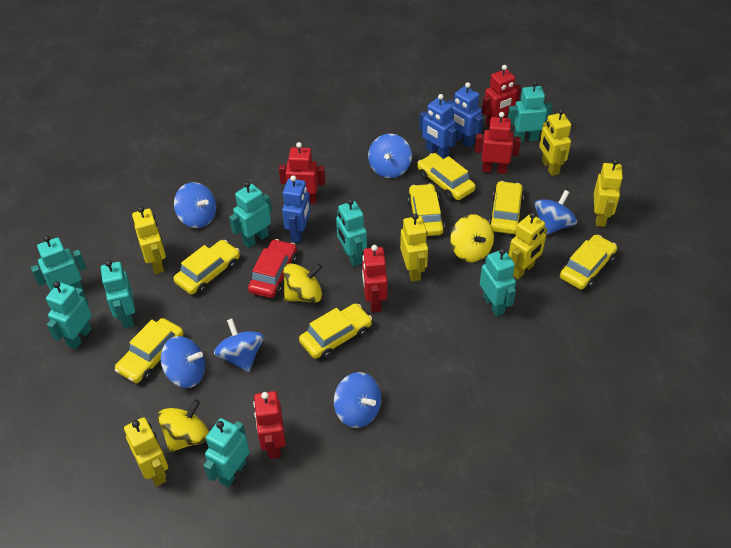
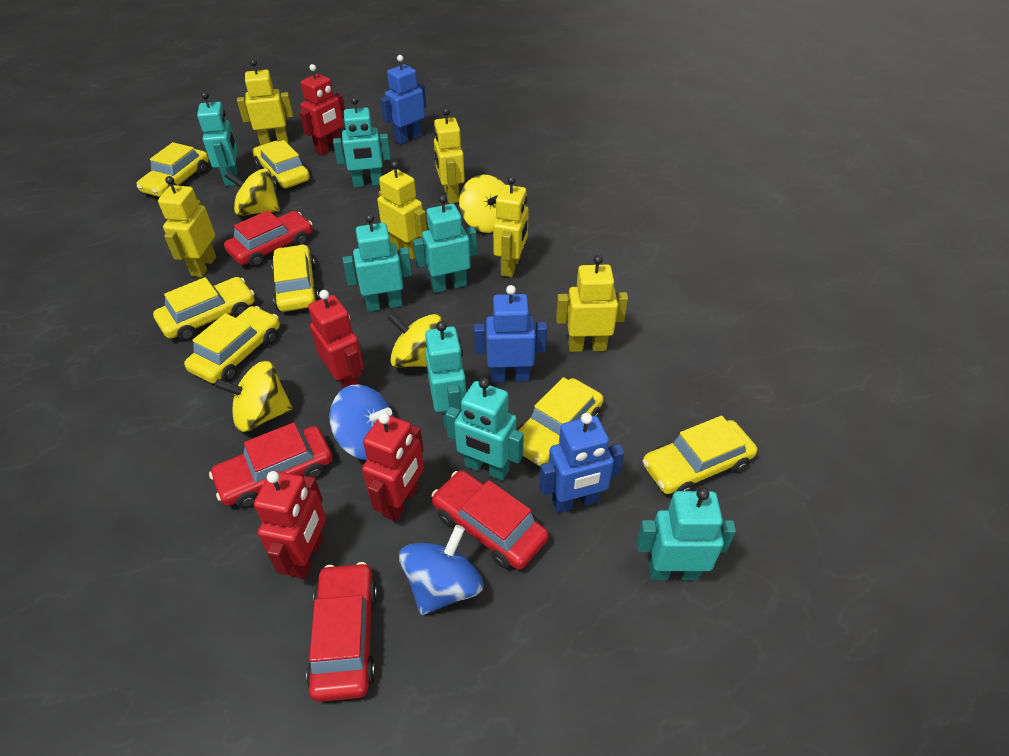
blue spinning top: [160,336,205,388] [174,182,216,228] [214,318,264,372] [334,372,381,428] [368,134,412,178] [535,190,577,235] = 6 -> [329,384,393,460] [399,525,484,615] = 2
red car: [248,239,297,298] = 1 -> [209,422,332,508] [224,210,313,267] [306,562,378,702] [432,470,549,570] = 4
red robot: [253,391,285,459] [279,142,325,204] [362,245,387,313] [475,112,521,174] [482,65,521,128] = 5 -> [254,471,326,579] [300,64,345,155] [308,290,364,389] [362,413,424,521] = 4
turquoise robot: [31,236,86,291] [46,281,92,349] [101,260,135,328] [204,418,249,487] [229,181,272,248] [336,199,367,267] [480,248,516,316] [508,81,552,142] = 8 -> [197,92,238,186] [333,97,391,188] [343,214,412,312] [413,195,477,293] [425,321,466,429] [445,378,524,481] [636,488,736,580] = 7
yellow spinning top: [158,399,209,452] [283,263,322,303] [450,214,494,262] = 3 -> [215,360,293,432] [225,168,280,216] [388,312,443,367] [459,175,505,233] = 4

